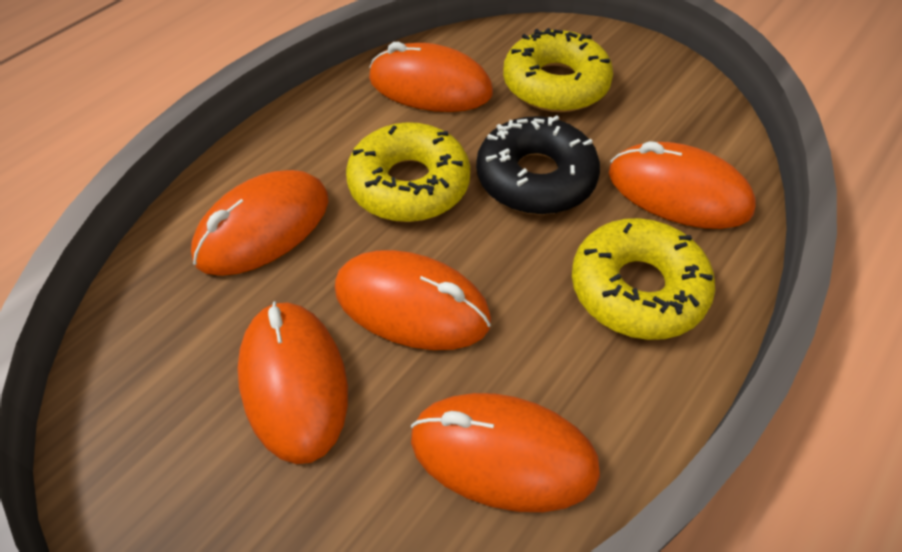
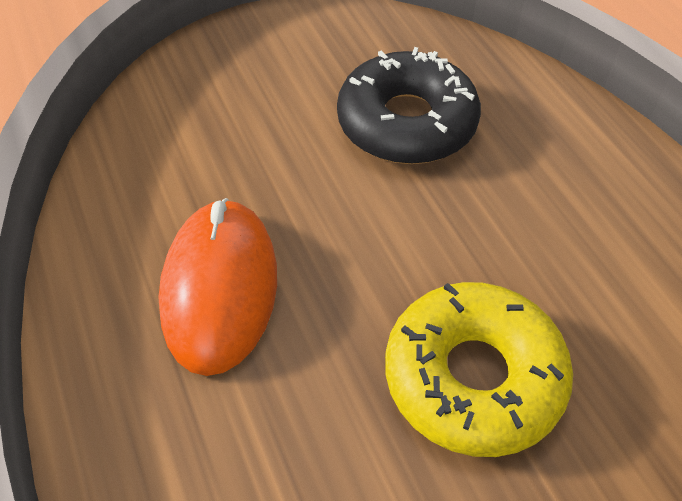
orange mouse: [191,170,328,276] [238,301,348,464] [335,250,491,350] [369,42,493,112] [411,393,600,512] [609,141,756,229] = 6 -> [158,198,277,376] = 1
yellow donut: [346,122,470,222] [503,28,613,112] [572,218,715,340] = 3 -> [385,282,573,457] = 1

